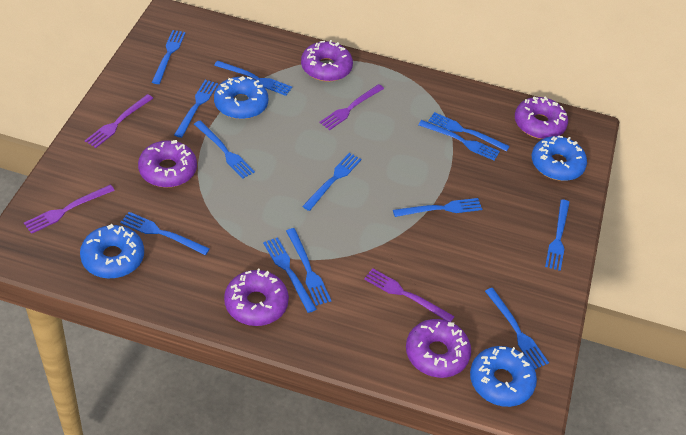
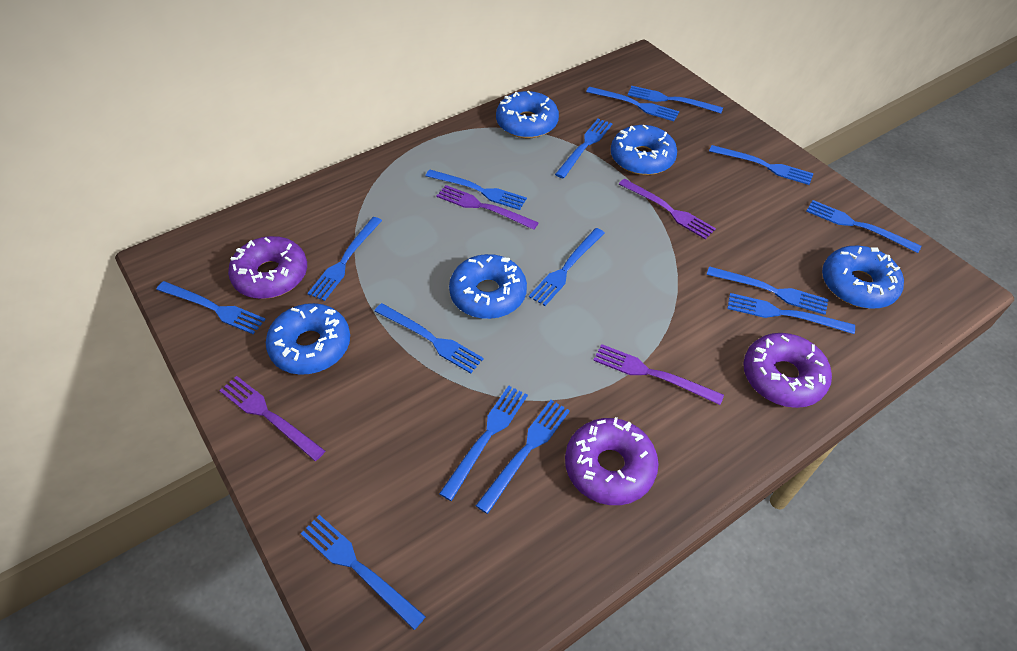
blue donut: [80,224,144,278] [214,76,268,119] [470,346,537,407] [532,136,587,181] = 4 -> [266,303,350,375] [449,254,527,319] [496,91,559,138] [611,125,677,175] [822,246,904,309] = 5
blue fork: [120,212,210,255] [152,30,186,84] [174,80,218,138] [194,120,255,179] [214,61,292,96] [263,237,317,313] [286,228,331,306] [302,153,361,211] [393,198,482,217] [418,120,500,161] [428,112,510,152] [485,288,549,369] [545,199,570,271] = 13 -> [156,281,266,334] [300,515,426,630] [307,217,382,301] [374,303,484,373] [425,170,527,210] [439,386,528,501] [476,400,570,514] [529,228,605,306] [555,118,613,179] [586,87,679,121] [627,86,723,113] [707,266,829,315] [709,145,814,185] [727,293,855,334] [806,200,922,253] = 15
purple donut: [138,140,197,187] [224,269,289,326] [301,40,353,82] [406,319,471,378] [515,96,568,139] = 5 -> [228,236,307,299] [565,417,658,505] [743,333,832,408] = 3

